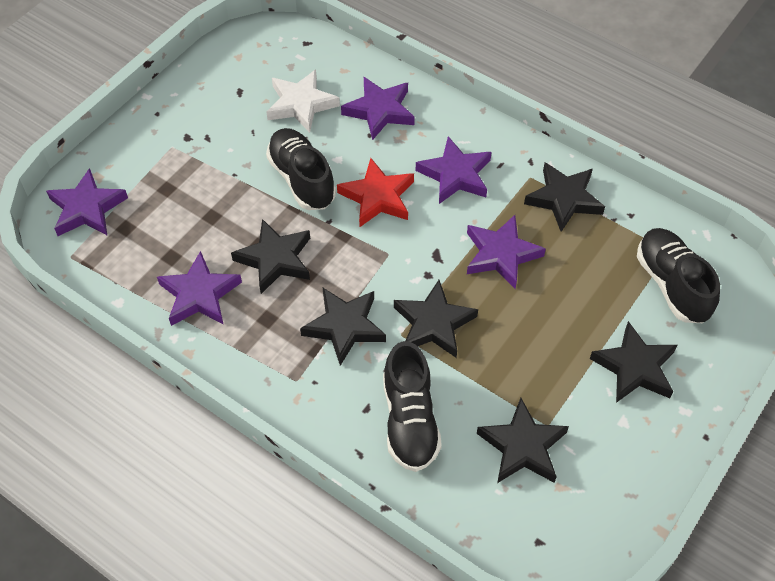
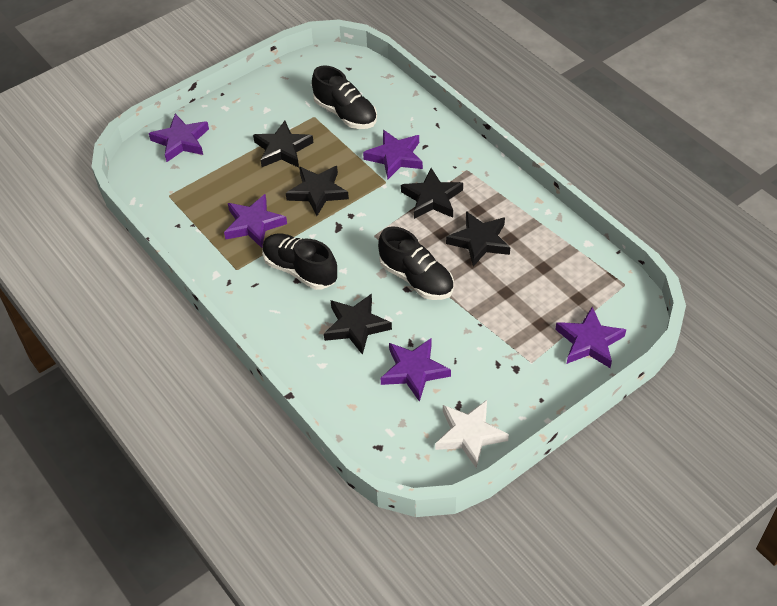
black star: [231,219,310,294] [300,287,386,366] [394,280,478,358] [477,398,569,483] [524,163,605,232] [590,321,678,403] = 6 -> [253,121,313,168] [286,166,349,216] [324,294,392,355] [401,168,463,219] [446,211,510,267] = 5
red star: [337,158,414,227] = 1 -> none = 0

